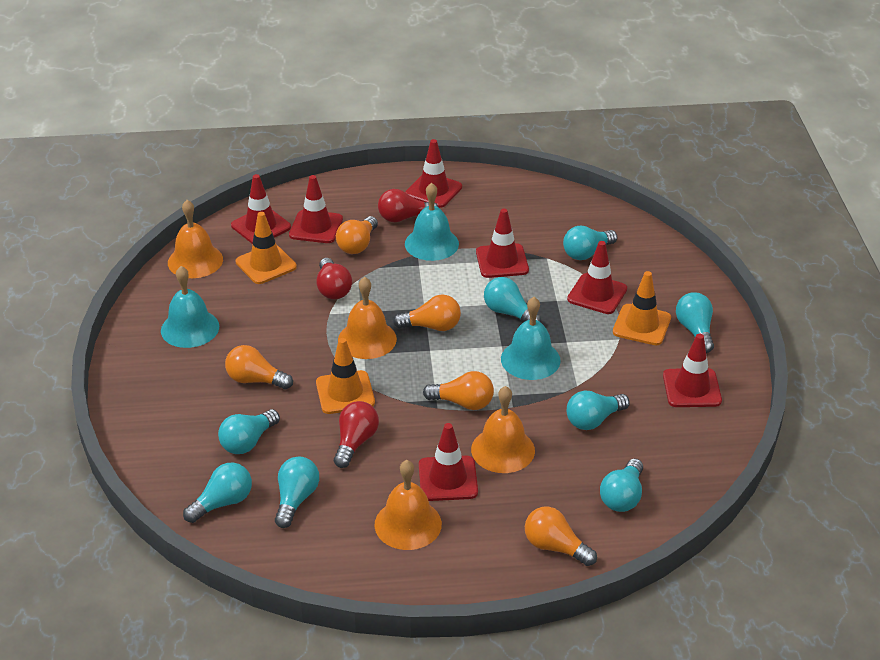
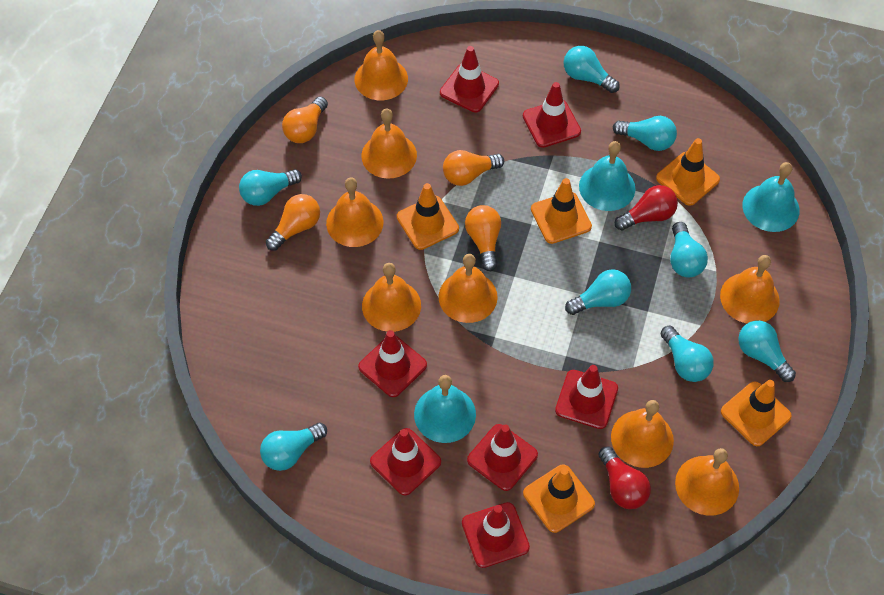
orange bell: [168,200,223,278] [338,277,397,359] [375,460,442,550] [471,386,535,473] = 4 -> [326,177,384,247] [354,30,408,100] [361,109,417,179] [362,263,421,332] [439,254,498,323] [611,400,674,468] [675,448,739,516] [720,255,780,323] = 8
orange light bulb: [225,345,293,389] [336,216,378,254] [393,294,461,331] [423,371,494,410] [525,507,597,566] = 5 -> [266,194,320,251] [282,96,328,143] [443,150,504,186] [465,205,501,271] = 4
orange traffic cone: [236,212,297,284] [316,338,375,414] [613,271,671,345] = 3 -> [397,183,459,250] [523,465,595,533] [531,178,592,244] [656,138,720,206] [721,380,792,446] = 5
red light bulb: [316,258,352,299] [334,401,379,468] [378,189,439,222] = 3 -> [598,446,651,509] [615,185,678,231] = 2

